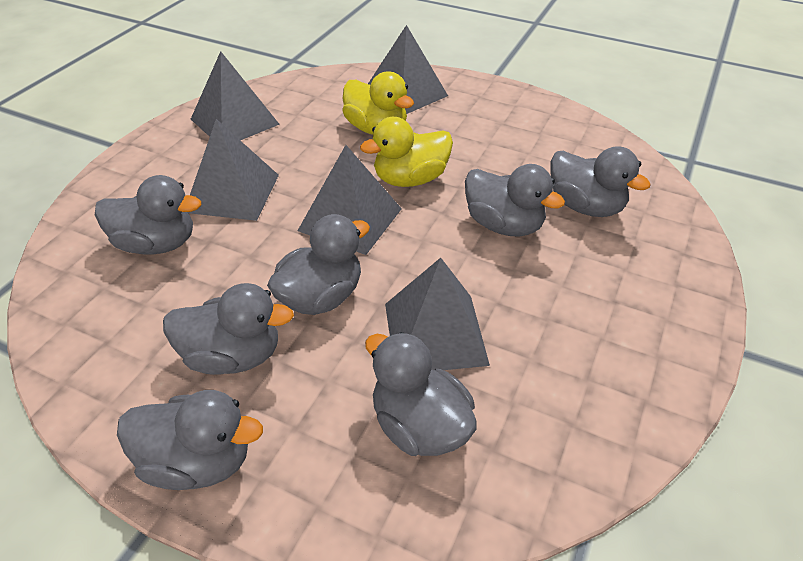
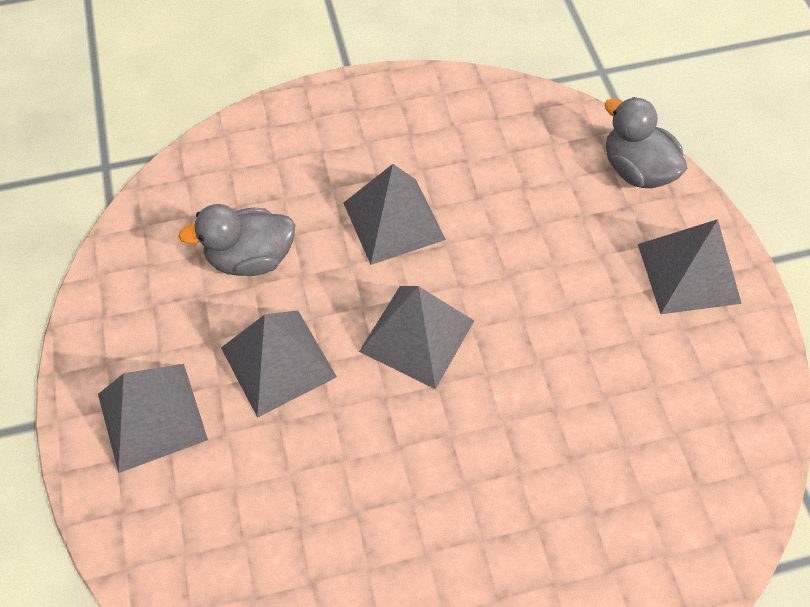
grey duck: [95,175,201,254] [117,390,263,490] [163,283,294,375] [267,214,370,315] [365,332,477,456] [465,164,565,237] [550,146,651,217] = 7 -> [178,204,295,276] [605,97,687,188] = 2
yellow duck: [342,72,414,135] [360,117,453,187] = 2 -> none = 0

